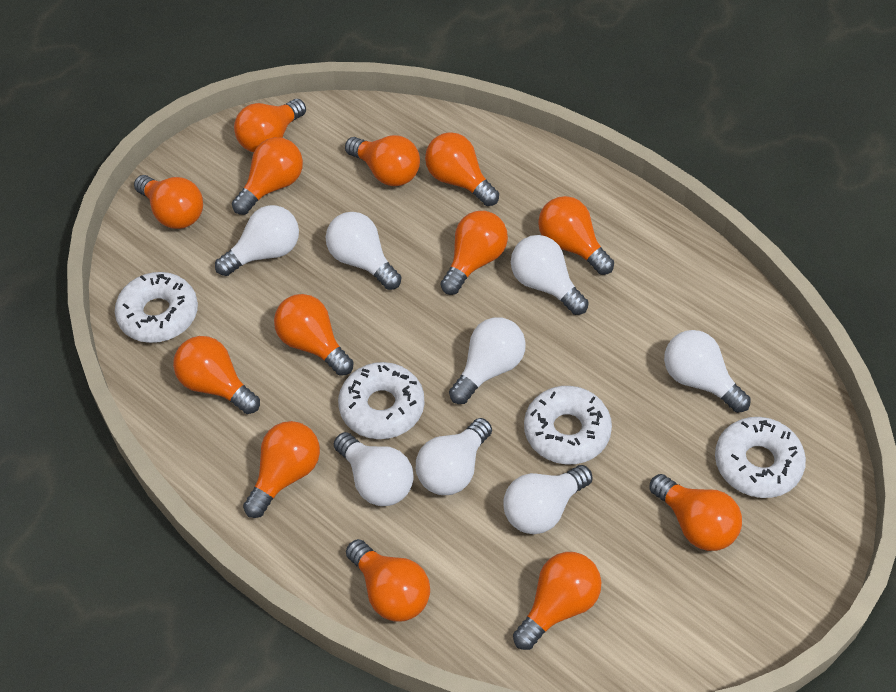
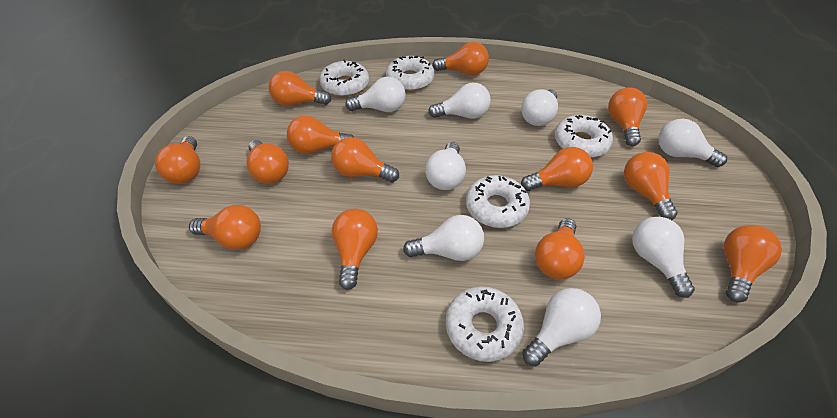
white donut: [115,272,198,343] [338,362,424,439] [524,386,612,465] [715,417,806,498] = 4 -> [319,60,369,97] [386,56,434,91] [446,287,524,362] [466,175,530,228] [555,115,613,158] = 5

